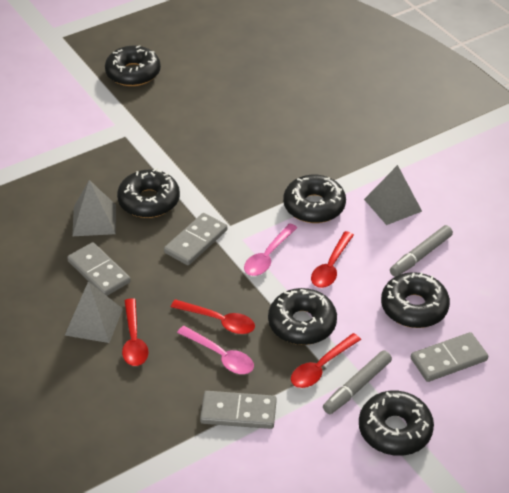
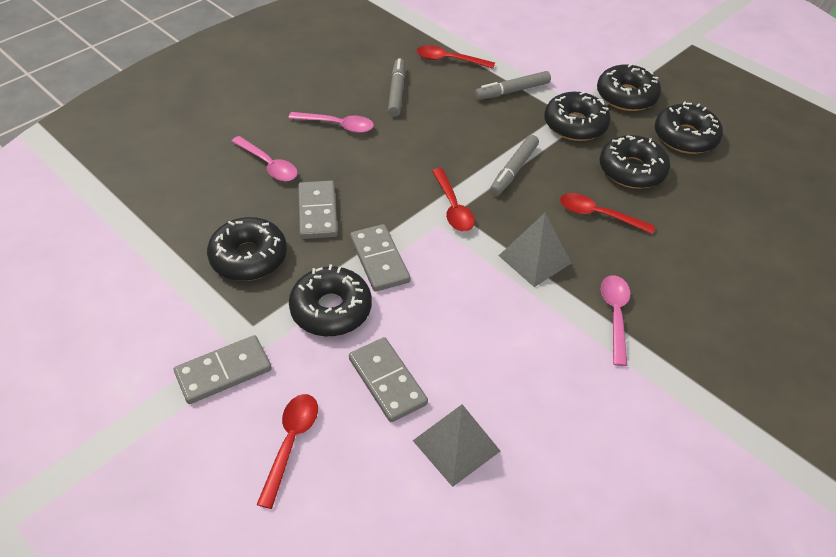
grey marker: [323,350,392,414] [390,225,453,277] = 2 -> [388,58,405,117] [474,71,551,100] [490,135,539,196] = 3
grey pyramid: [65,282,123,343] [72,180,116,236] [364,165,422,225] = 3 -> [413,404,500,487] [499,213,571,287] = 2
pink spoon: [177,326,254,374] [244,223,298,276] = 2 -> [231,136,298,181] [288,112,374,133] [601,275,630,366] = 3

